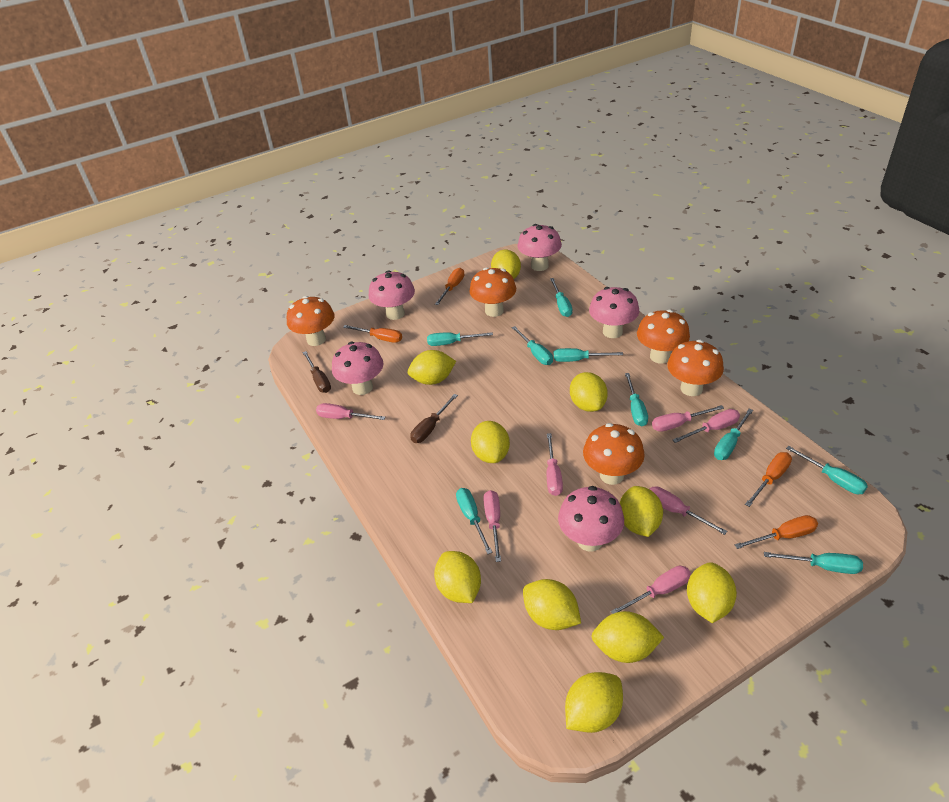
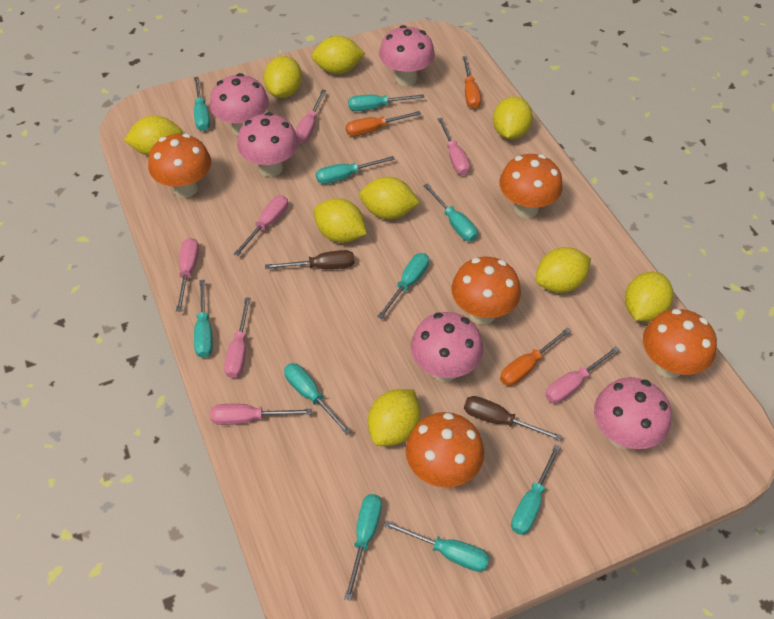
orange screwdriver: [343,325,402,343] [435,268,464,305] [735,515,818,549] [745,452,792,507] = 4 -> [346,111,421,136] [462,56,481,109] [500,327,571,386] = 3
turquoise screwdriver: [427,332,493,346] [456,488,492,554] [512,326,553,365] [550,278,573,317] [554,348,623,362] [625,373,648,426] [714,409,753,460] [764,552,863,574] [786,446,868,494] = 9 -> [194,77,210,131] [194,280,213,358] [284,363,351,435] [316,156,395,184] [344,494,382,601] [348,94,425,111] [377,253,429,319] [384,520,490,572] [423,183,478,241] [511,444,561,535] = 10
yellow lemon: [408,350,456,385] [434,551,481,603] [471,421,510,463] [491,250,521,279] [523,579,581,630] [565,672,623,733] [570,372,608,412] [591,611,664,663] [620,486,663,537] [687,562,737,623] = 10 -> [124,116,183,156] [264,56,302,98] [312,36,365,74] [314,198,367,243] [359,177,420,219] [368,389,421,446] [493,96,533,140] [536,247,591,293] [625,272,673,322] = 9

